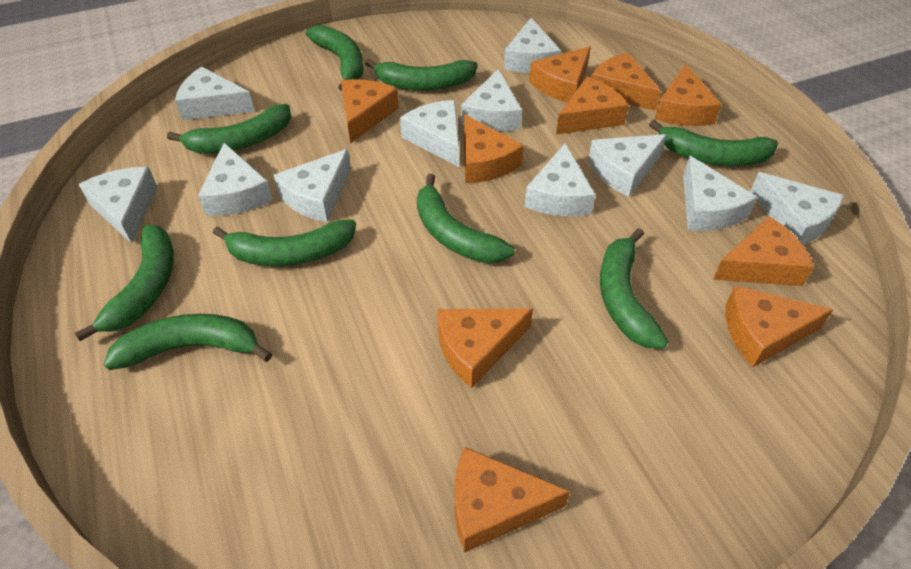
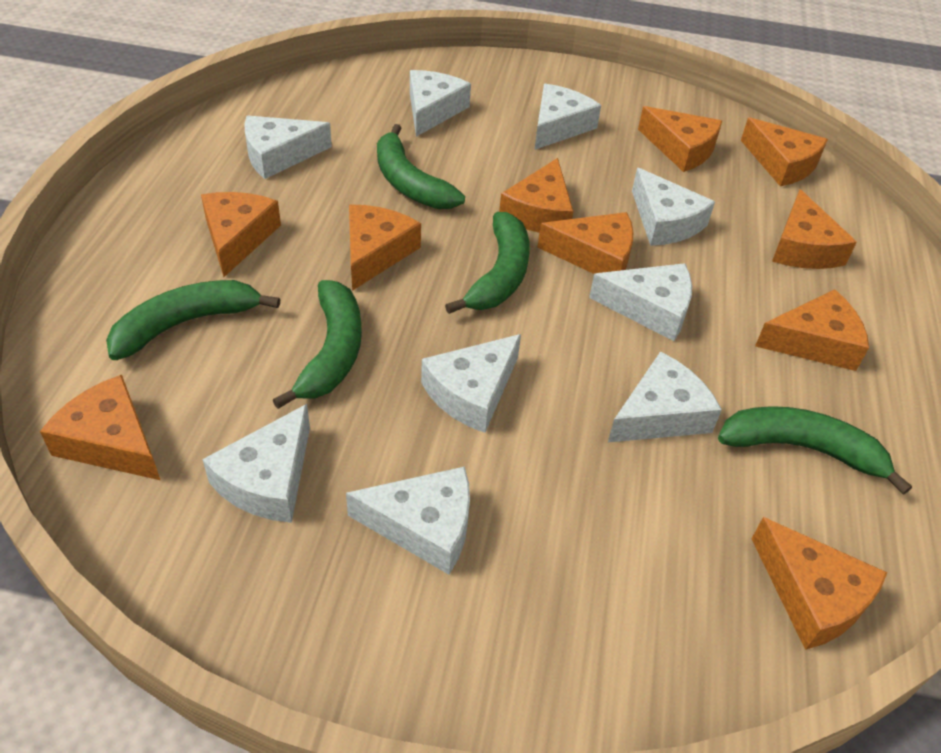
green banana: [75,225,174,341] [103,314,272,370] [167,104,291,153] [213,219,356,266] [306,25,363,91] [365,59,478,90] [417,174,514,263] [600,228,668,348] [649,120,778,166] = 9 -> [106,280,280,360] [273,280,362,409] [377,124,465,209] [445,212,530,314] [718,406,912,495] = 5
white cheese: [78,167,157,244] [175,67,254,120] [198,143,273,216] [274,149,351,222] [400,100,459,167] [461,69,522,131] [504,18,561,73] [524,143,595,216] [588,134,667,197] [683,156,757,231] [750,172,844,245] = 11 -> [202,404,310,523] [244,116,332,179] [346,466,470,575] [410,70,471,137] [421,334,521,433] [535,84,601,150] [589,263,692,341] [608,351,722,442] [632,168,715,246] = 9

